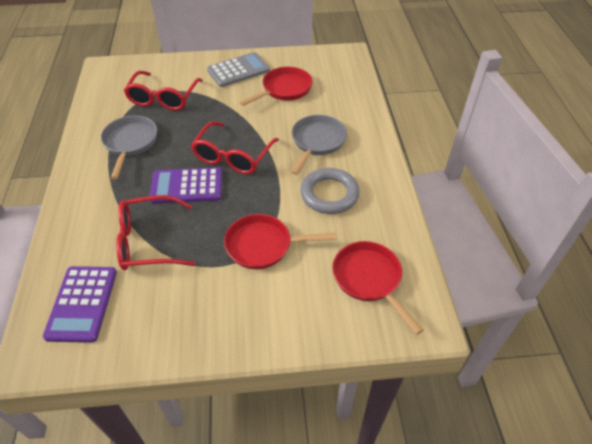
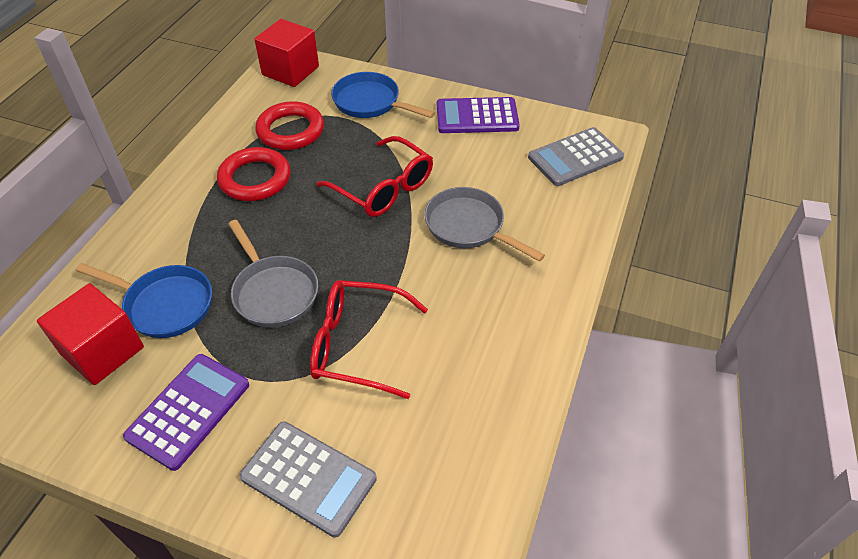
blue pan: none = 0 -> [76,263,212,338] [331,72,435,118] = 2
grey calculator: [207,52,270,87] = 1 -> [240,421,377,538] [528,127,624,186] = 2
grey ring: [300,168,360,214] = 1 -> none = 0
red cube: none = 0 -> [37,283,144,385] [254,19,319,87] = 2
red glasses: [116,195,196,270] [124,71,203,110] [191,121,279,174] = 3 -> [310,280,428,399] [316,136,433,217] = 2
red pan: [224,214,337,269] [239,67,313,106] [332,241,423,335] = 3 -> none = 0
red ring: none = 0 -> [217,147,291,201] [255,101,324,150] = 2

